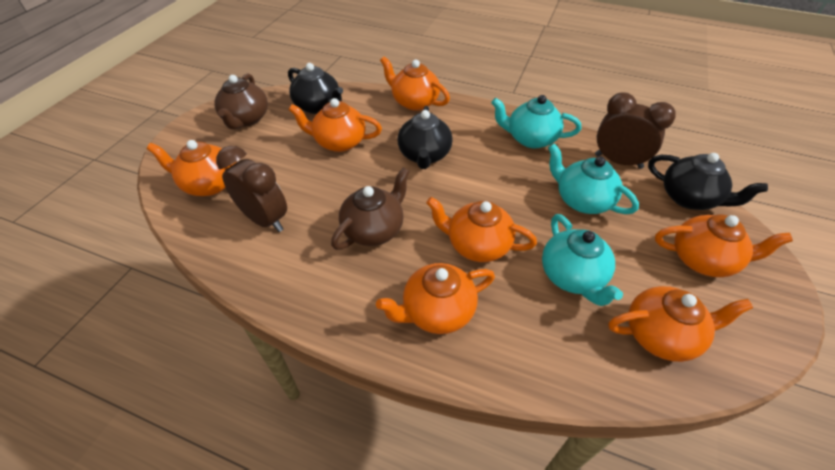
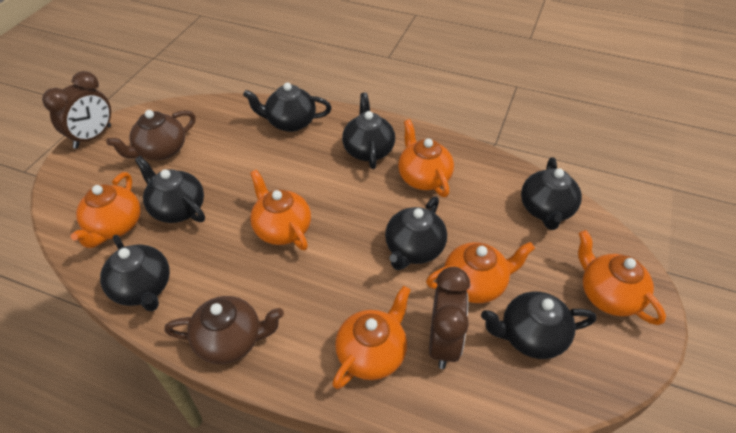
black teapot: [288,63,343,114] [398,106,453,169] [648,153,768,210] = 3 -> [100,235,170,311] [135,156,205,223] [243,83,332,132] [342,93,395,169] [385,197,447,270] [481,292,596,359] [521,157,582,230] = 7
orange teapot: [147,140,236,196] [289,98,382,152] [376,263,495,334] [380,56,450,111] [426,197,537,262] [608,286,753,362] [655,214,793,277] = 7 -> [71,172,141,248] [250,169,311,250] [332,286,411,389] [398,119,454,197] [426,242,535,303] [578,230,666,325] = 6
turquoise teapot: [491,95,582,149] [542,214,623,306] [548,144,639,214] = 3 -> none = 0

